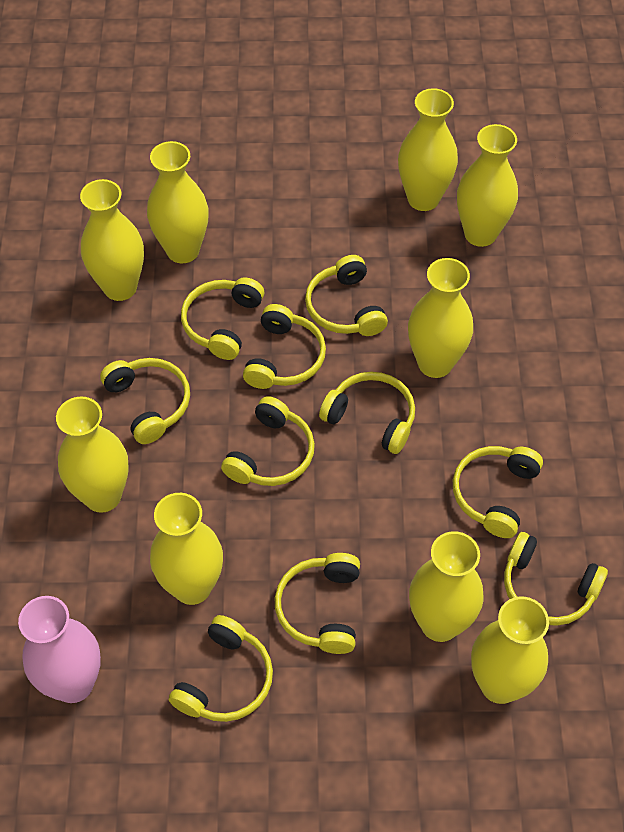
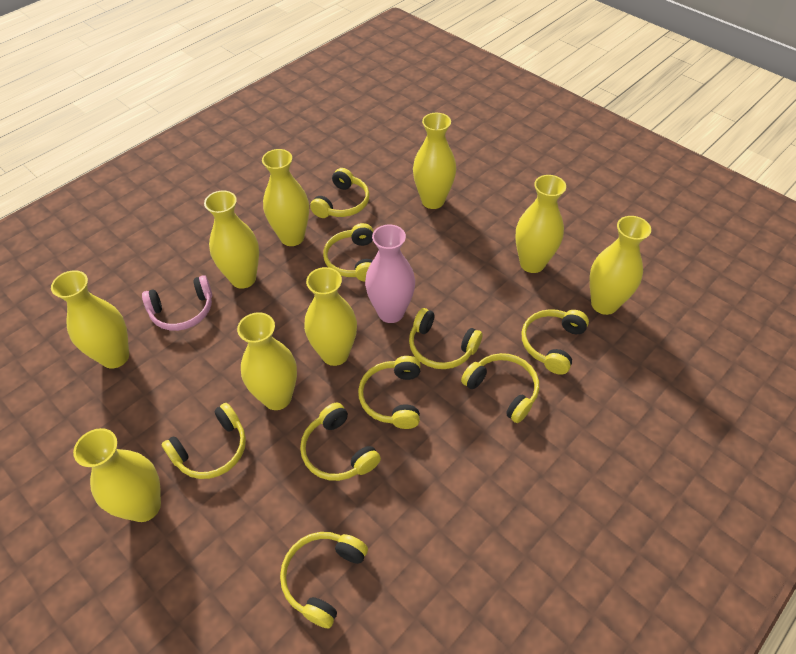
pink headphones: none = 0 -> [142,275,212,331] = 1
yellow headphones: [100,358,190,444] [169,615,273,722] [181,277,264,360] [221,396,315,486] [243,304,326,389] [274,553,360,654] [305,255,388,336] [319,372,415,454] [453,446,543,538] [504,532,608,626] = 10 -> [162,403,246,479] [280,532,368,629] [300,403,381,481] [310,168,370,218] [323,223,373,282] [358,356,421,429] [409,308,483,369] [461,353,539,423] [522,309,589,375] = 9

